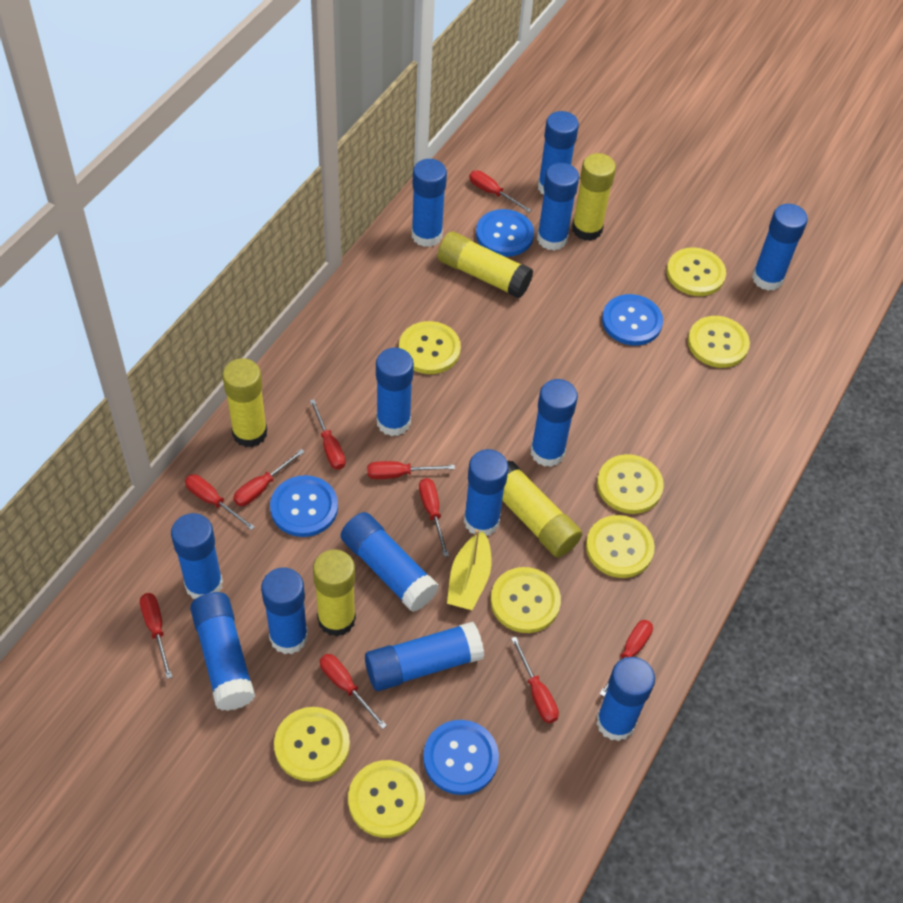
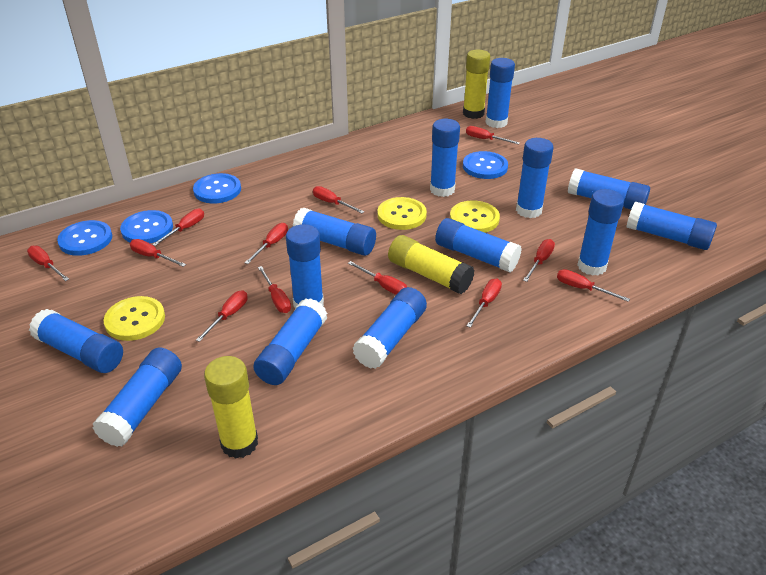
red screwdriver: [140,593,172,679] [185,474,255,530] [233,449,305,506] [310,399,346,470] [320,654,387,729] [367,461,455,479] [419,478,449,557] [469,170,531,213] [511,637,559,723] [599,620,653,697] = 10 -> [27,246,69,281] [130,239,186,267] [152,209,204,246] [196,290,248,342] [245,223,288,264] [258,266,291,313] [313,186,364,213] [348,261,407,295] [466,126,520,144] [467,279,502,328] [523,239,555,282] [557,269,630,302] = 12
yellow boat: [447,529,491,610] = 1 -> none = 0
yellow button: [274,707,350,782] [348,760,425,838] [399,321,461,374] [491,567,561,633] [586,515,655,578] [597,454,664,514] [667,247,726,296] [688,316,750,368] = 8 -> [104,296,165,341] [377,197,427,230] [450,200,500,233] = 3
yellow glue stick: [222,358,267,447] [313,549,356,637] [437,231,533,298] [502,460,582,557] [572,153,616,241] = 5 -> [204,356,258,458] [388,235,474,294] [463,50,490,119] = 3

